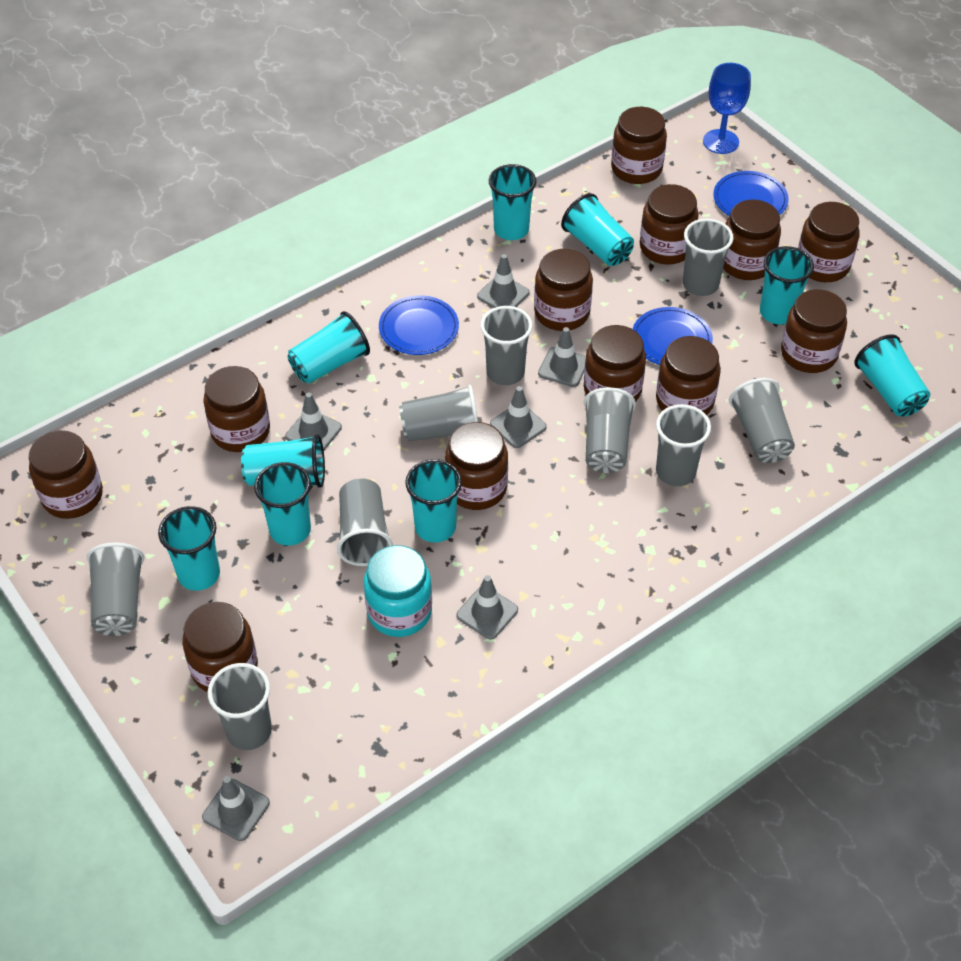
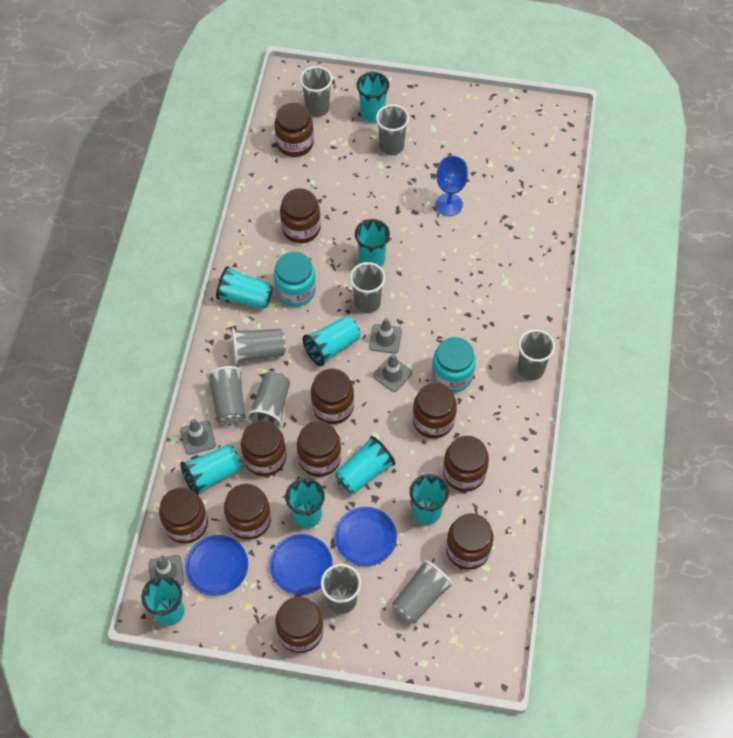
brown jar: [29,430,103,519] [182,602,258,692] [203,366,270,452] [445,422,508,510] [534,249,593,331] [584,325,646,402] [611,107,667,184] [640,184,699,265] [656,336,721,415] [723,200,781,280] [781,289,847,373] [798,202,860,282] = 12 -> [159,487,208,544] [224,483,271,540] [241,420,286,476] [275,103,314,157] [275,597,323,653] [280,188,321,243] [297,421,341,477] [311,369,354,424] [413,383,457,438] [443,436,489,492] [446,513,493,570] = 11
grey traffic cone: [202,776,270,841] [285,392,342,450] [456,575,518,640] [477,254,530,308] [490,386,547,448] [538,327,586,387] = 6 -> [148,555,184,586] [180,419,216,455] [369,318,402,354] [373,354,412,392] = 4
turquoise jar: [364,545,432,637] = 1 -> [274,252,316,307] [432,337,476,393] = 2

